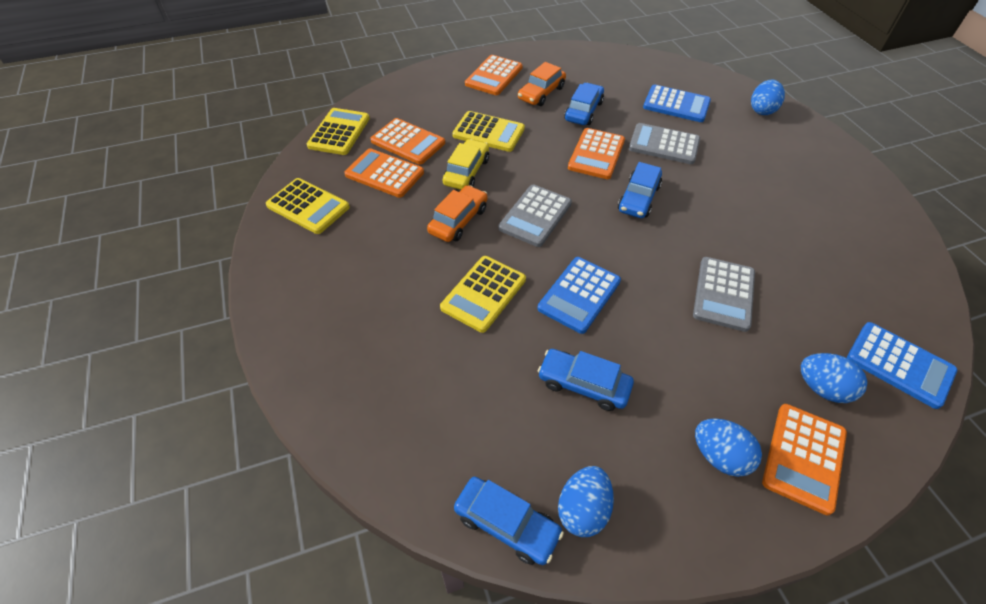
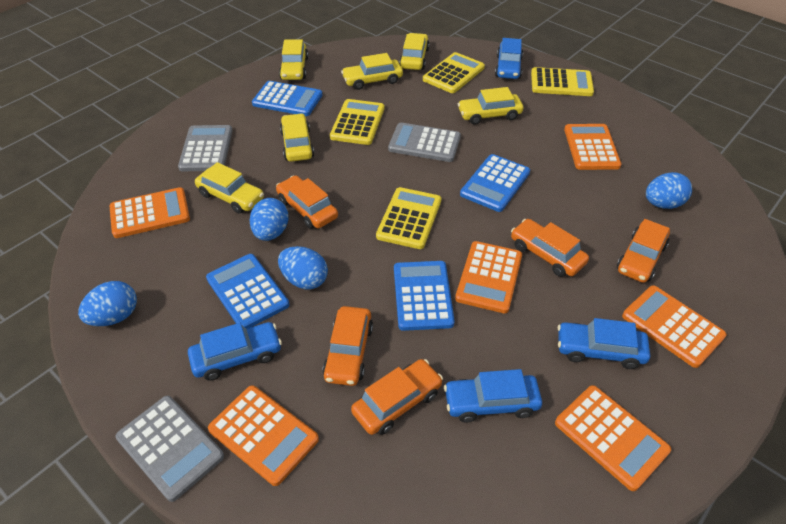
blue calculator: [537,257,621,334] [643,85,711,122] [847,322,957,409] = 3 -> [206,254,289,329] [252,81,322,116] [394,261,455,331] [460,154,530,212] = 4
orange calculator: [344,148,424,198] [370,118,445,165] [465,55,523,95] [568,128,625,179] [762,404,847,515] = 5 -> [110,187,190,238] [208,385,319,486] [455,241,522,313] [555,385,671,491] [564,124,622,170] [622,285,727,368] = 6
orange car: [427,185,488,242] [518,62,566,106] = 2 -> [276,175,338,229] [323,306,373,386] [351,359,443,435] [511,219,589,277] [617,219,670,283] = 5
yellow car: [443,139,489,190] = 1 -> [195,162,264,214] [279,39,309,80] [280,113,314,162] [341,53,403,90] [399,33,430,70] [458,87,523,125] = 6

